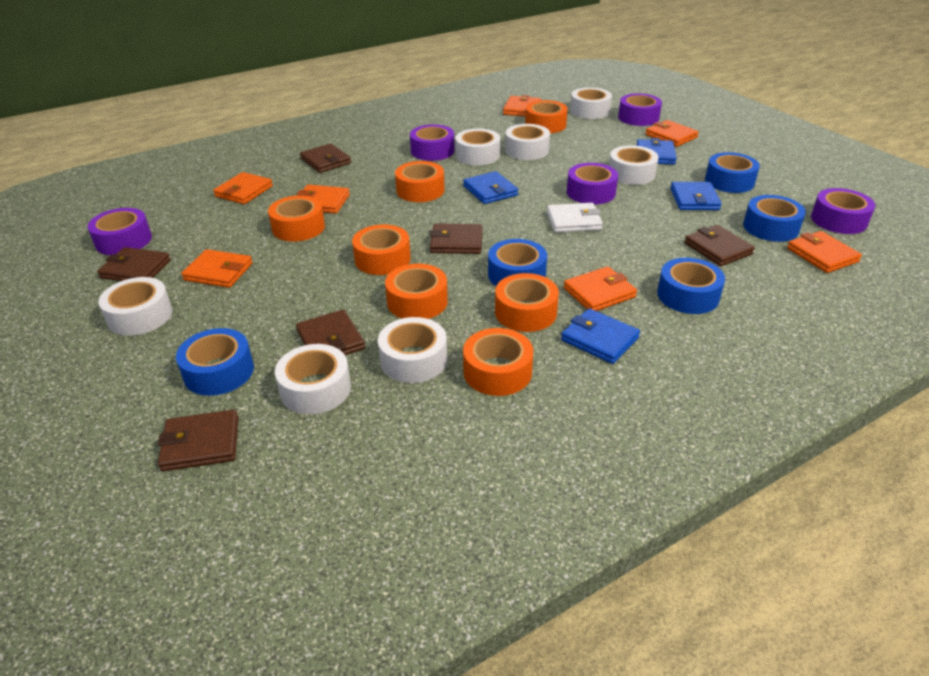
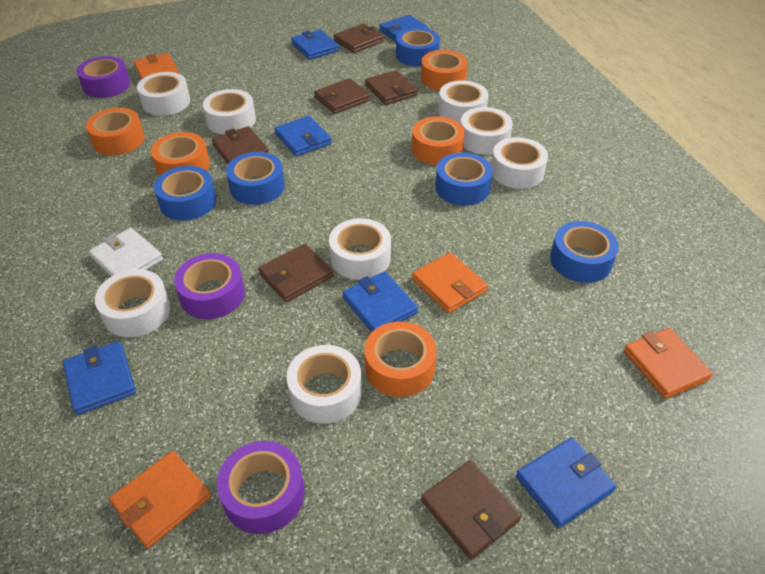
blue wallet: [463,171,518,204] [561,308,640,364] [636,138,677,165] [670,182,722,210] = 4 -> [63,341,136,415] [274,116,332,156] [291,29,339,60] [342,271,418,332] [379,15,429,41] [516,437,616,528] = 6
orange tape: [268,195,325,242] [352,224,411,275] [385,264,448,319] [395,161,445,202] [463,328,533,396] [495,273,559,332] [525,100,568,133] = 7 -> [86,108,145,155] [151,132,210,176] [364,321,437,397] [412,116,465,165] [421,50,468,91] = 5
orange wallet: [181,249,253,288] [213,172,273,204] [296,185,350,214] [503,95,541,117] [564,266,637,311] [645,120,699,147] [787,231,862,273] = 7 -> [109,451,211,549] [133,53,179,80] [412,252,488,313] [624,328,713,399] = 4
purple tape: [87,208,152,255] [410,124,455,161] [567,163,618,204] [618,93,662,126] [811,188,876,234] = 5 -> [77,56,130,98] [174,253,245,319] [217,441,305,534] = 3
white tape: [98,277,173,336] [275,344,351,414] [378,317,447,383] [455,129,500,165] [505,124,550,160] [570,87,612,119] [609,145,659,185] = 7 -> [95,269,171,337] [137,72,190,116] [203,89,256,134] [287,345,362,424] [329,218,391,280] [438,80,488,124] [461,107,513,155] [491,137,548,189] = 8

